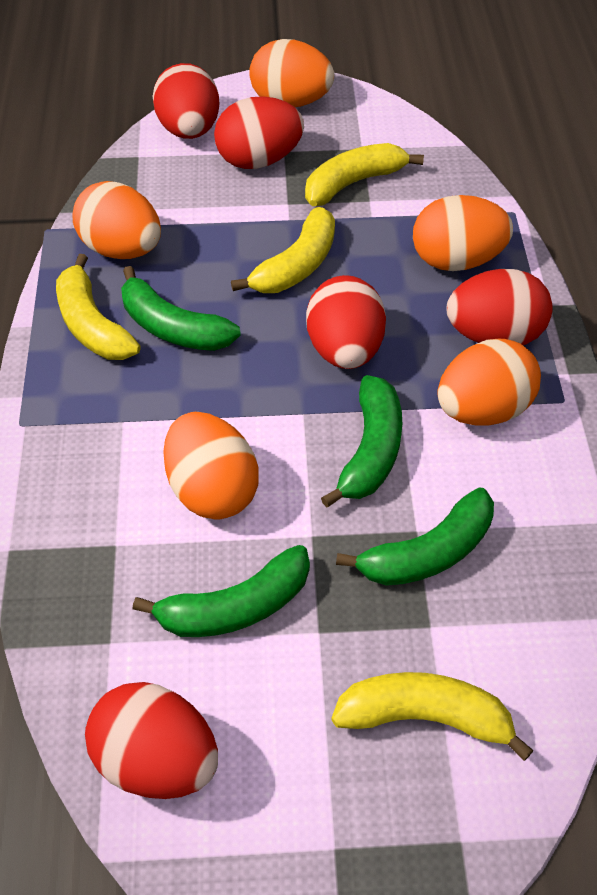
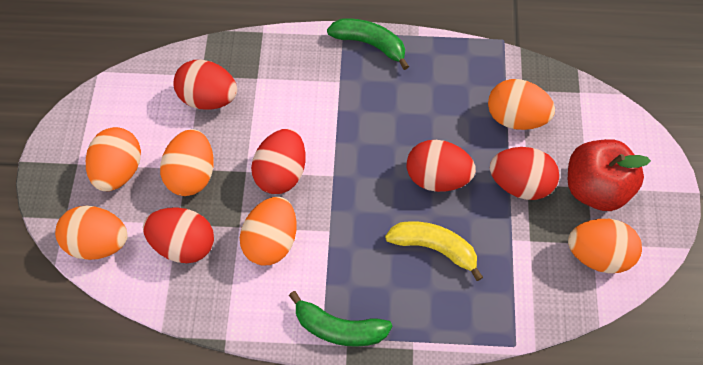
green banana: [121,266,241,351] [133,545,310,637] [321,375,402,507] [336,487,494,586] = 4 -> [289,291,392,347] [327,18,409,70] = 2
orange egg: [72,181,161,259] [163,412,259,519] [249,39,334,107] [413,195,513,271] [438,339,541,426] = 5 -> [55,205,128,260] [86,127,141,191] [160,129,214,196] [240,197,297,266] [488,79,555,130] [568,219,642,273] = 6
red apple: none = 0 -> [568,139,651,211] = 1
yellow banana: [56,254,141,360] [231,207,335,293] [305,143,424,206] [331,672,534,761] = 4 -> [385,221,483,281] = 1

